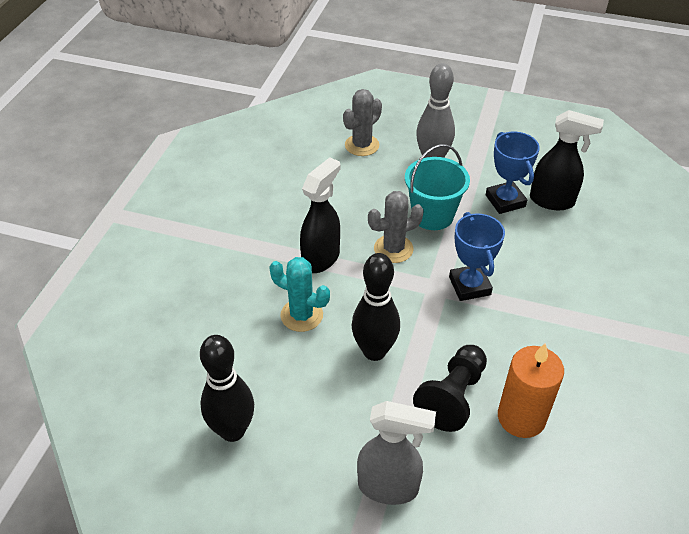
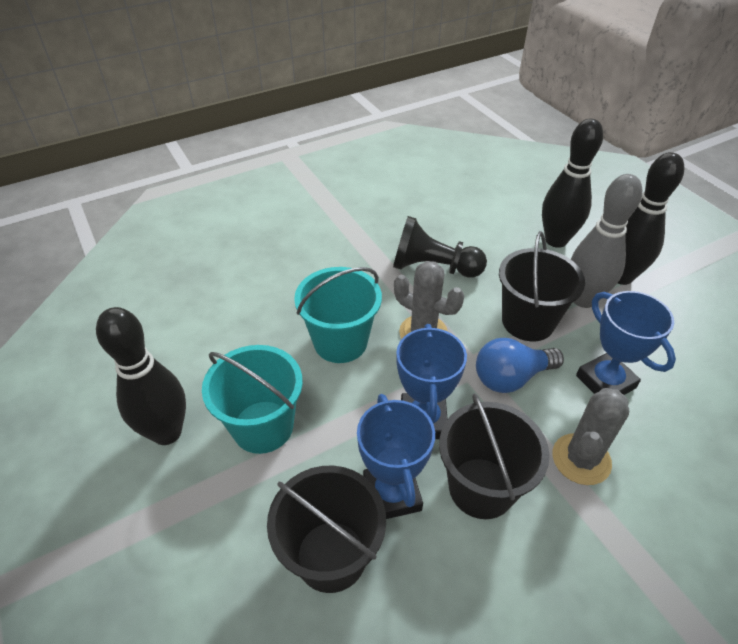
black bowling pin: [200,335,254,442] [352,253,400,361] = 2 -> [96,307,186,445] [542,118,603,248] [618,152,685,285] = 3
black bucket: none = 0 -> [267,466,386,593] [439,393,550,519] [499,231,585,341] = 3
black spray bottle: [300,157,341,273] [530,110,604,210] = 2 -> none = 0
blue light bulb: none = 0 -> [476,338,564,393] = 1
blue trophy: [449,212,505,301] [486,132,540,214] = 2 -> [357,394,435,519] [396,324,467,439] [576,291,676,395] = 3
grey spray bottle: [357,401,436,505] = 1 -> none = 0
orange candle: [498,343,564,438] = 1 -> none = 0
turquoise bucket: [405,144,470,230] = 1 -> [202,345,303,454] [294,267,382,363] = 2
turquoise cactus: [269,257,330,332] = 1 -> none = 0

